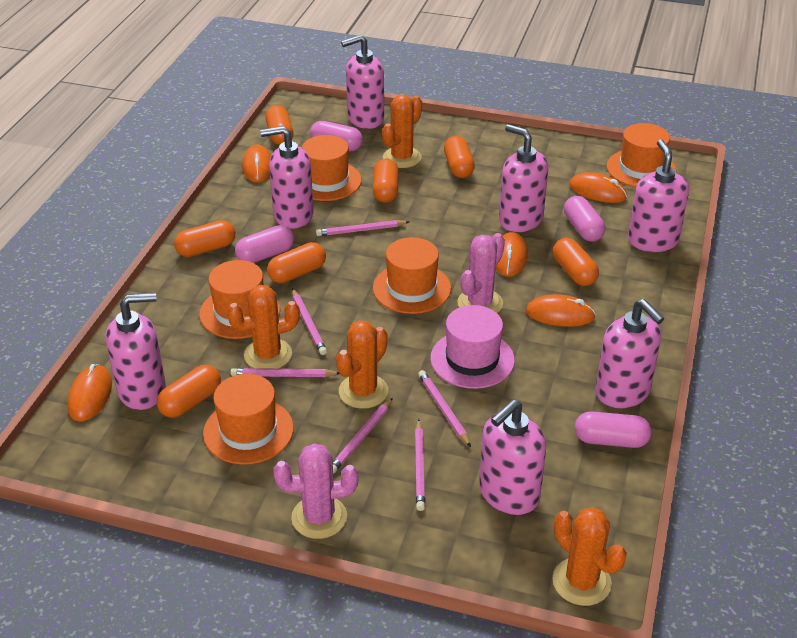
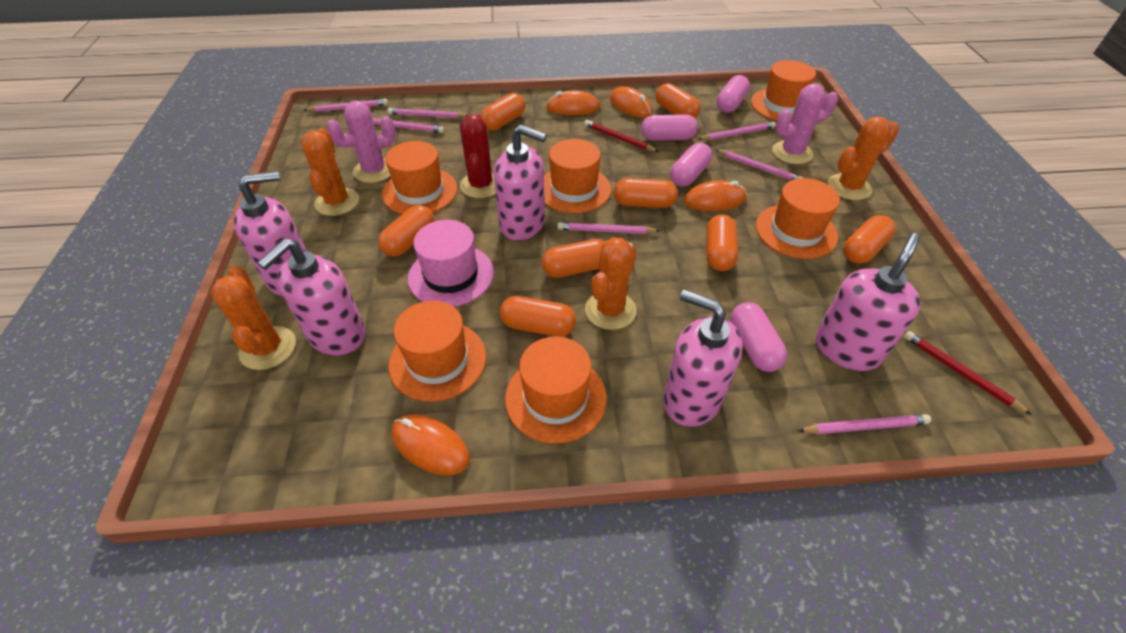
orange capsule: [157,365,221,418] [174,220,235,257] [265,105,293,145] [267,242,326,283] [373,158,399,203] [444,136,475,178] [553,238,599,286] = 7 -> [378,205,434,257] [480,93,525,131] [500,296,576,337] [542,239,604,278] [614,178,678,208] [656,83,700,118] [706,215,738,271] [843,215,895,264] = 8
orange hat: [199,260,280,339] [203,374,294,465] [302,135,362,201] [373,237,451,314] [607,123,676,187] = 5 -> [382,141,457,214] [388,301,486,402] [505,336,607,444] [544,139,611,213] [751,60,816,121] [756,178,840,259] = 6
orange mouse: [67,364,112,422] [242,144,271,183] [496,232,528,277] [526,294,596,327] [569,172,627,203] = 5 -> [391,414,470,475] [546,90,600,115] [609,87,653,118] [683,180,747,211] = 4
pink pencil: [231,368,340,377] [292,288,327,355] [316,220,409,236] [333,398,393,474] [415,419,425,511] [418,370,471,447] = 6 -> [304,99,388,112] [373,118,444,133] [388,108,469,118] [557,222,660,234] [698,122,776,140] [716,150,804,180] [797,414,931,434] = 7
pink soap dispenser: [106,293,166,410] [260,126,314,229] [341,35,384,129] [479,400,546,515] [499,124,548,232] [596,299,664,408] [628,139,689,252] = 7 -> [234,171,307,296] [257,239,366,356] [494,125,547,241] [663,290,743,427] [816,233,921,371] = 5
red cactus: none = 0 -> [460,113,496,198] = 1
red pencil: none = 0 -> [584,120,659,152] [904,331,1032,415] = 2

